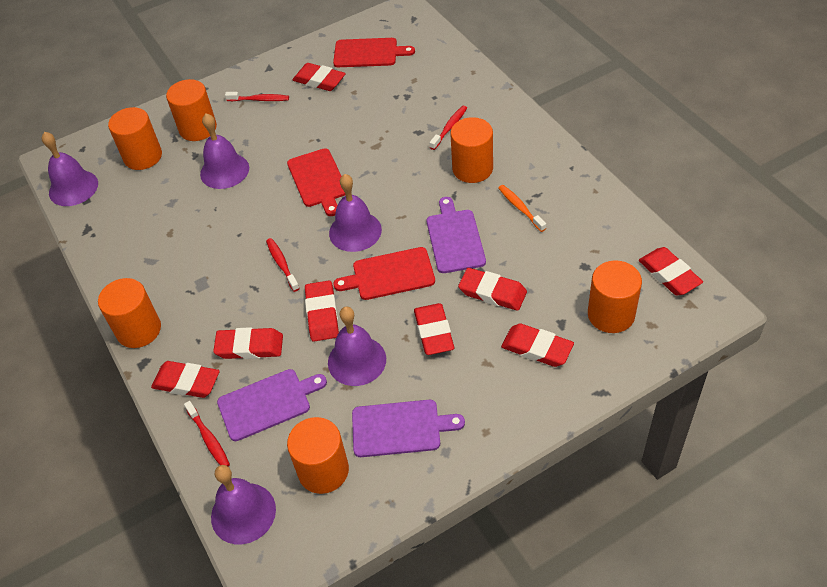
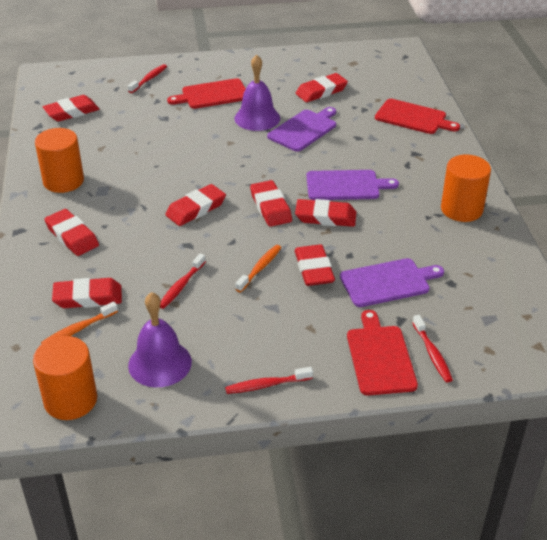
orange cylinder: [98,278,161,348] [108,107,162,170] [166,79,217,141] [287,417,349,494] [450,117,493,183] [588,260,642,333] = 6 -> [33,336,97,420] [35,128,84,193] [441,155,491,222] = 3
orange toothbrush: [498,185,546,232] = 1 -> [41,301,118,344] [235,245,282,292] = 2
purple bell: [42,132,98,206] [200,113,249,189] [211,465,276,544] [328,307,386,386] [329,174,382,252] = 5 -> [128,292,192,387] [234,54,280,131] = 2

